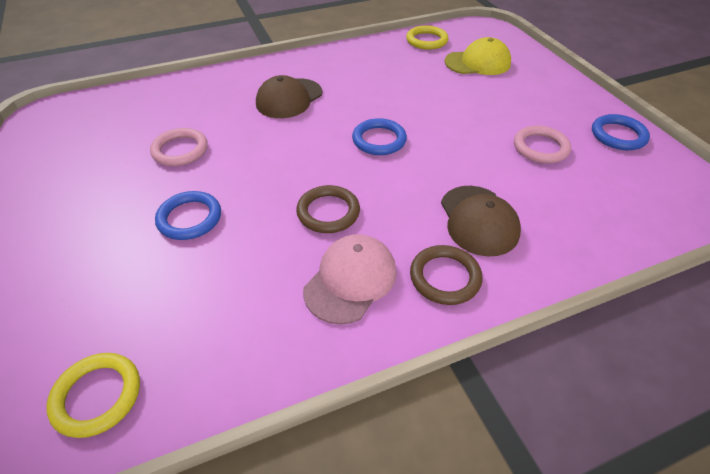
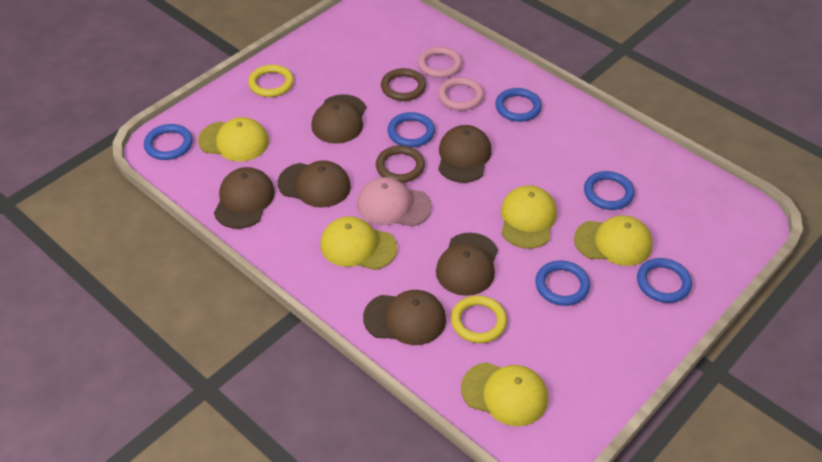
blue ring: [155,191,221,240] [352,118,407,155] [592,114,650,150] = 3 -> [144,124,193,160] [387,112,435,147] [495,88,542,122] [535,261,590,306] [584,171,635,210] [637,258,692,303] = 6
brown cap: [256,75,322,118] [441,186,521,256] = 2 -> [214,167,275,229] [278,160,351,208] [311,94,366,144] [363,290,446,345] [436,233,498,296] [438,125,492,183] = 6
yellow cap: [445,37,511,75] = 1 -> [198,117,269,162] [321,216,398,270] [461,362,548,426] [501,185,557,249] [574,215,653,266] = 5

